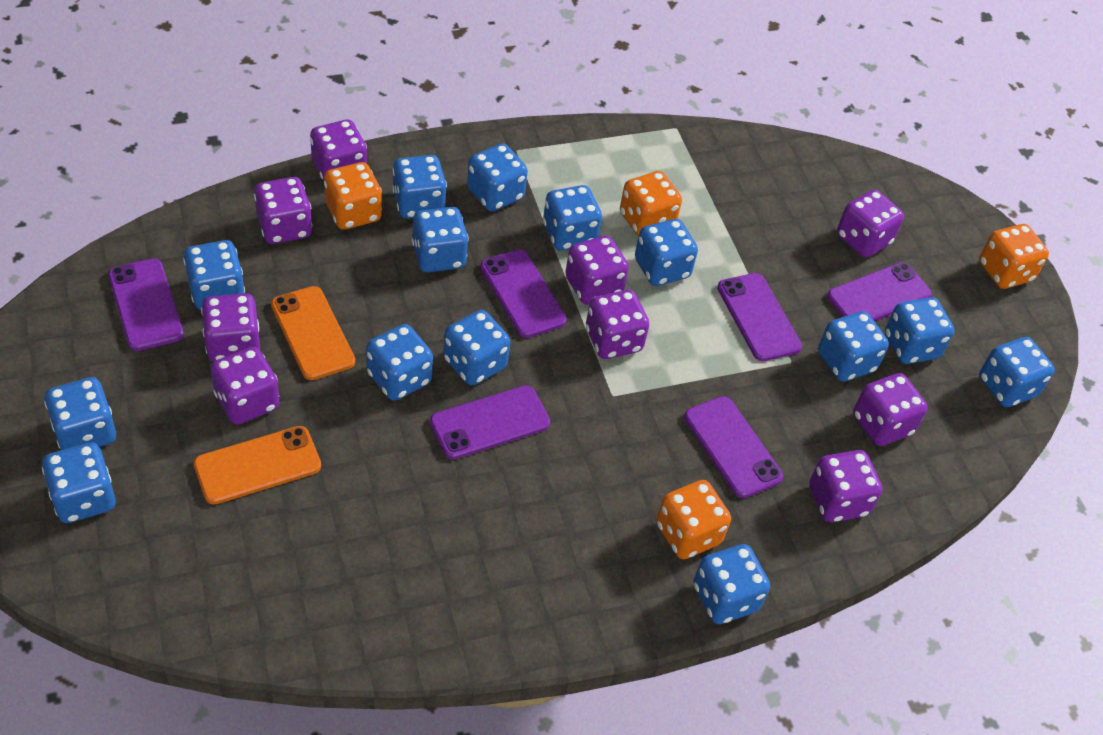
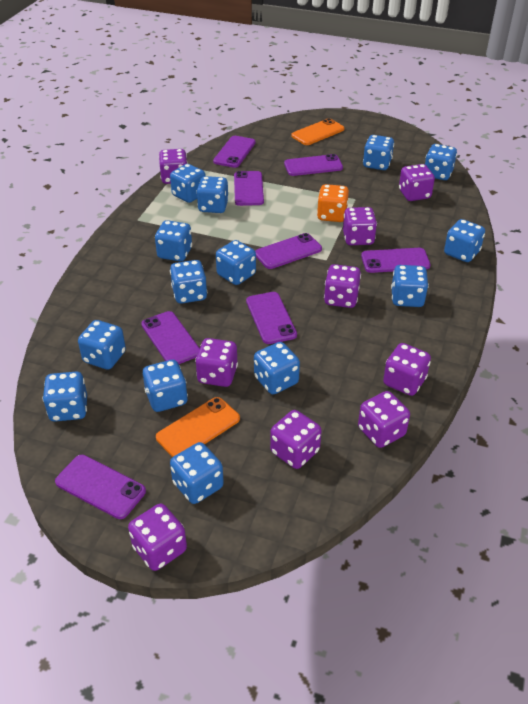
orange dice: [324,162,382,230] [620,171,682,236] [656,480,731,559] [979,224,1049,289] = 4 -> [317,184,349,222] = 1
purple phone: [108,258,184,351] [430,385,550,459] [480,249,567,338] [684,396,783,498] [717,273,802,361] [827,262,932,321] = 6 -> [55,455,146,519] [141,311,200,364] [213,136,255,168] [234,171,264,206] [246,292,297,344] [255,233,322,269] [284,154,343,176] [361,248,431,273] = 8

